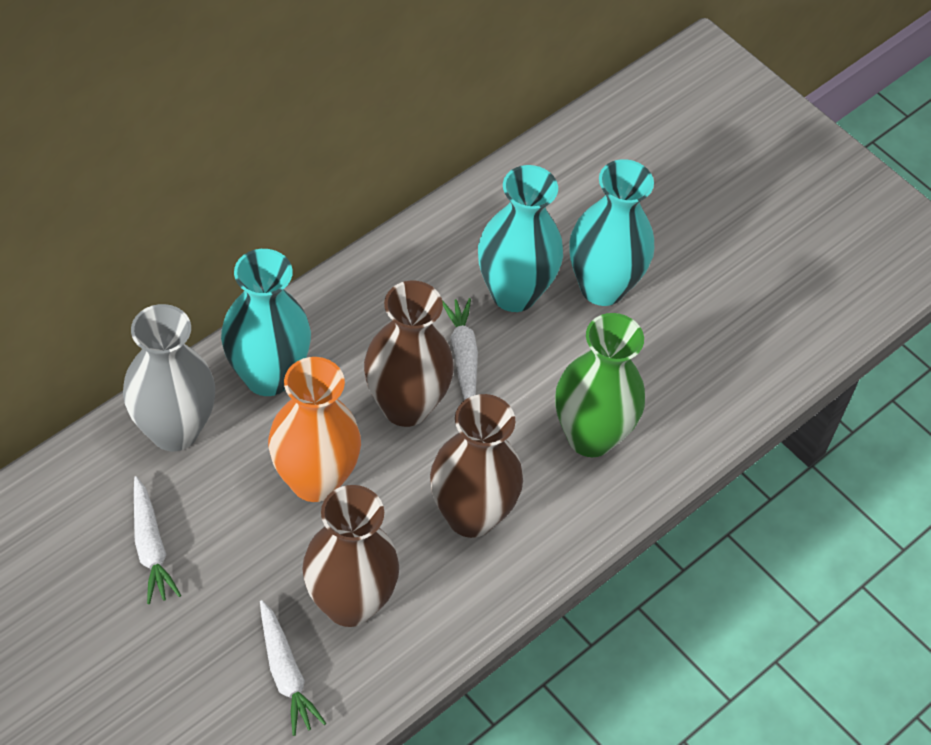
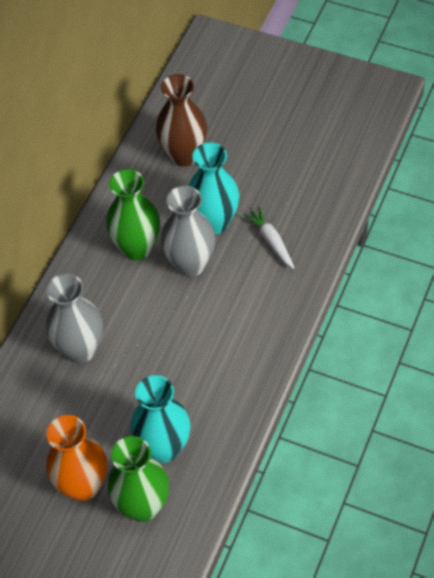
brown vase: [302,485,399,627] [364,281,454,427] [430,394,523,538] = 3 -> [156,74,207,167] = 1
green vase: [555,313,645,457] = 1 -> [106,169,160,260] [107,436,169,522] = 2
grey vase: [123,304,215,451] = 1 -> [46,274,103,363] [161,186,216,277] = 2
turquoise vase: [221,249,311,396] [478,165,563,312] [570,159,654,306] = 3 -> [131,375,190,463] [188,142,239,234] = 2
white carrot: [134,476,181,604] [260,600,326,736] [442,298,478,400] = 3 -> [244,207,294,269] = 1

